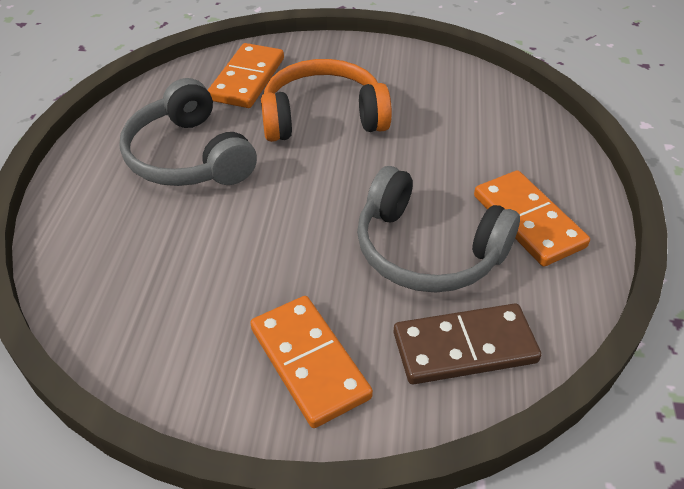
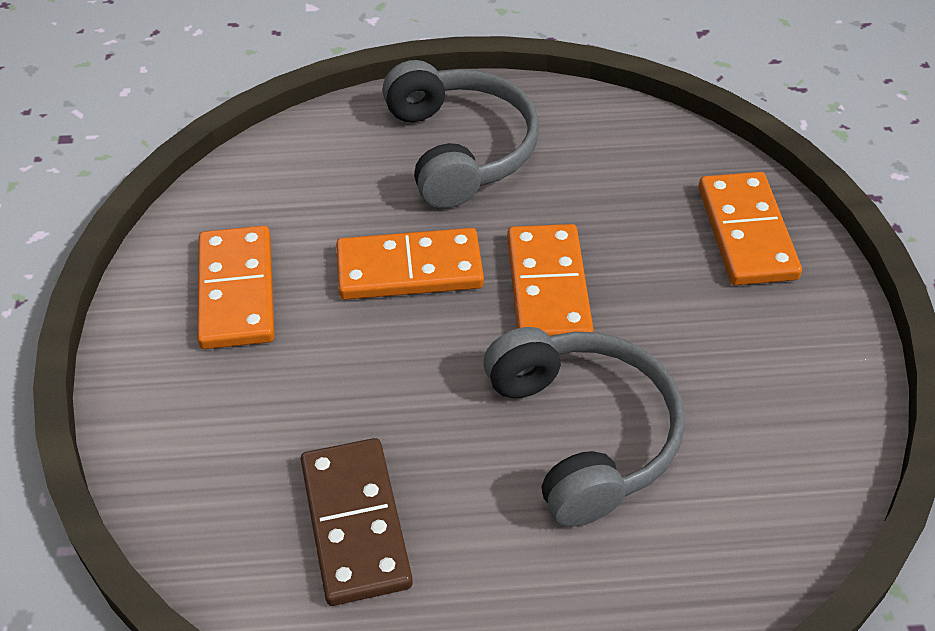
orange domino: [207,43,284,108] [250,296,373,428] [474,170,590,266] = 3 -> [197,226,275,349] [336,228,484,300] [507,224,594,336] [698,172,802,285] = 4
orange headphones: [261,59,392,142] = 1 -> none = 0

